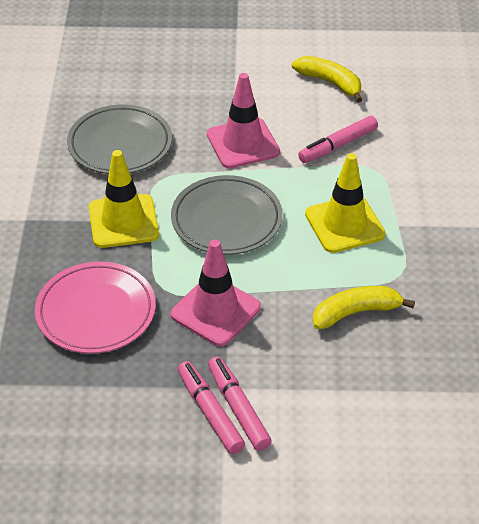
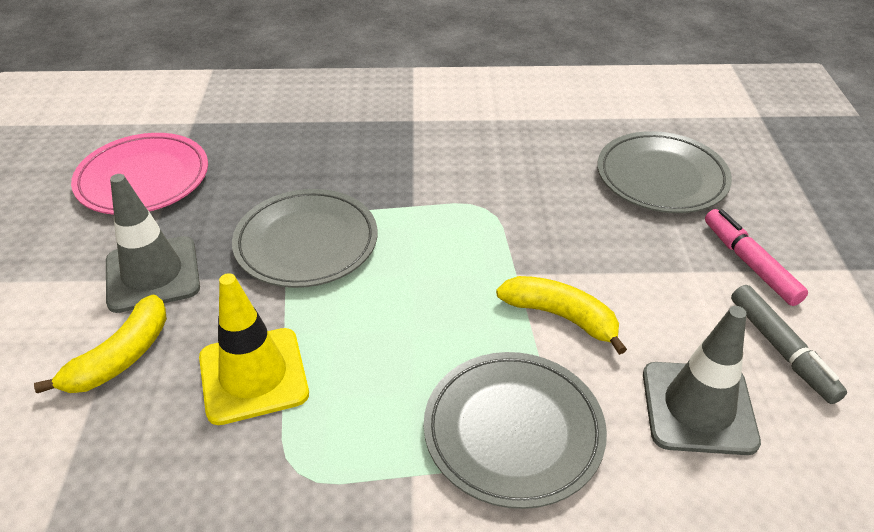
grey marker: none = 0 -> [731,285,847,404] = 1
grey plate: [67,104,172,174] [171,175,283,255] = 2 -> [232,189,377,288] [424,352,607,509] [597,131,732,213] = 3
grey traffic cone: none = 0 -> [106,174,200,313] [643,306,761,455] = 2
pink marker: [178,361,245,454] [208,356,272,451] [298,116,378,163] = 3 -> [705,209,808,306] = 1
pink traffic cone: [171,239,261,346] [207,73,280,168] = 2 -> none = 0
yellow traffic cone: [89,150,159,248] [305,153,386,253] = 2 -> [199,273,309,425] = 1

